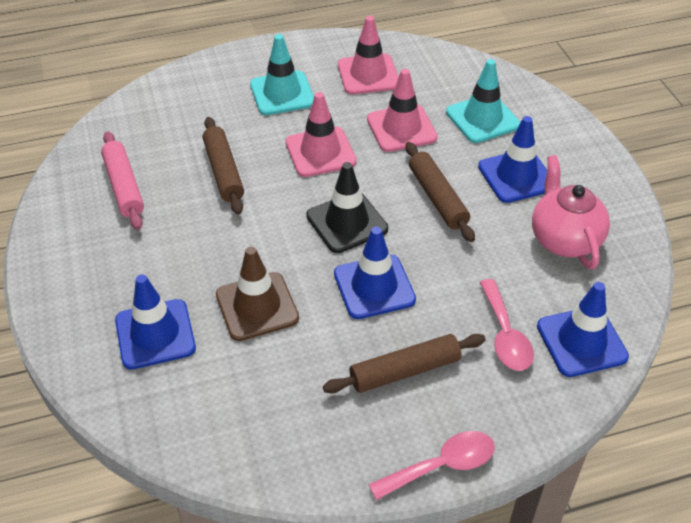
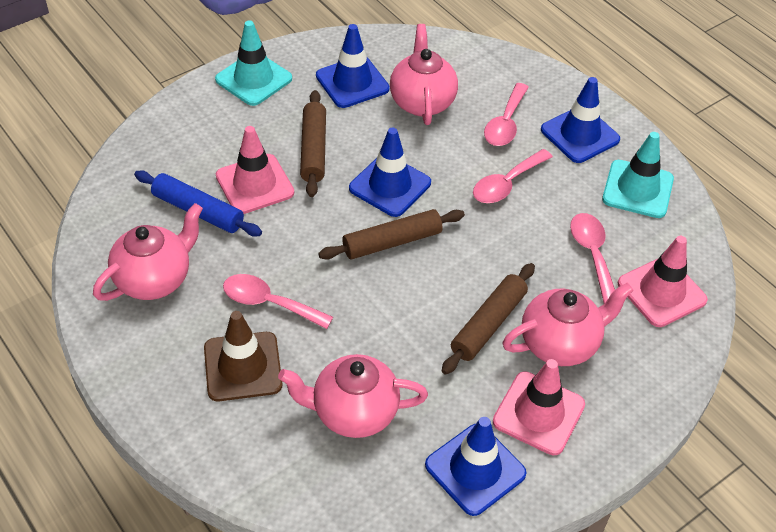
black traffic cone: [306,162,388,253] = 1 -> none = 0
blue rolling pin: none = 0 -> [134,170,262,236] = 1
pink rolling pin: [101,131,144,230] = 1 -> none = 0
pink spoon: [368,431,495,500] [480,279,534,371] = 2 -> [223,274,333,329] [473,149,553,203] [484,83,529,146] [570,213,615,303] = 4
pink teapot: [532,155,610,269] = 1 -> [93,203,203,301] [278,354,428,438] [390,24,458,125] [502,283,634,366] = 4

